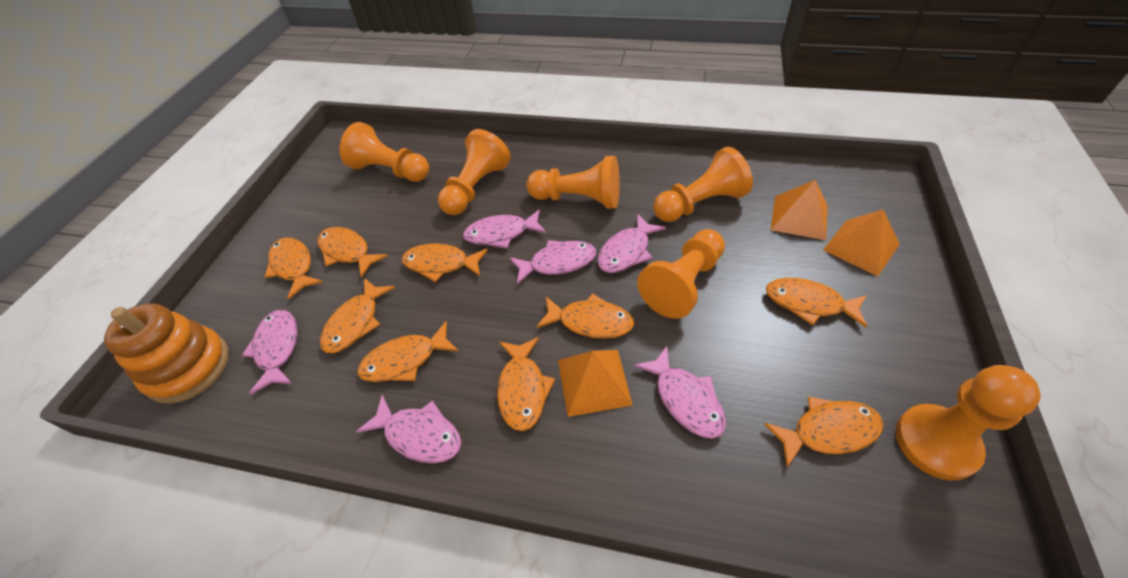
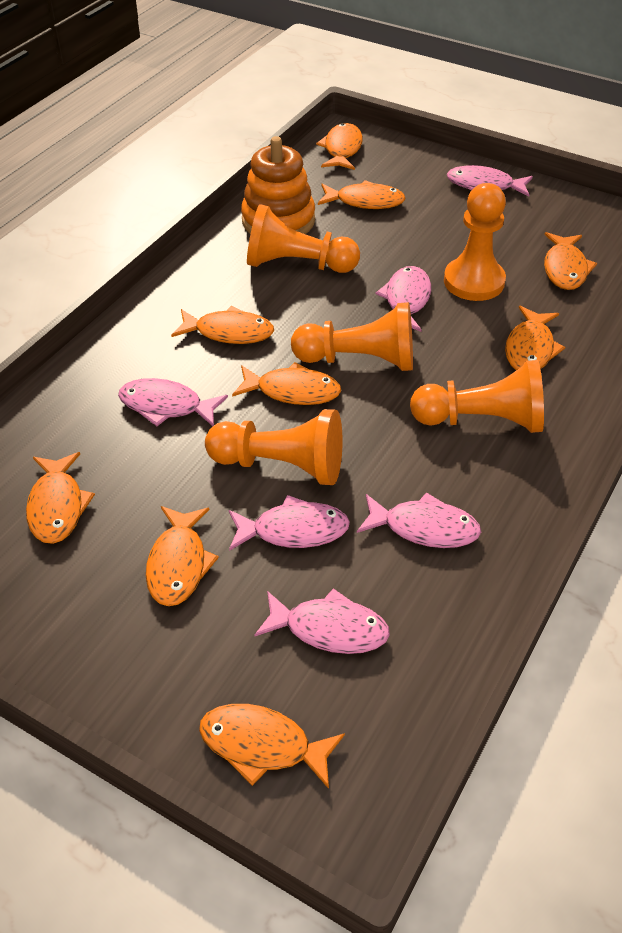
orange pawn: [340,122,429,182] [438,129,511,215] [526,156,620,209] [637,229,725,319] [654,147,753,222] [896,365,1041,481] = 6 -> [205,409,343,485] [247,204,360,273] [291,302,413,371] [410,360,544,433] [444,183,506,301] = 5
orange pyramid: [558,350,633,417] [771,180,828,240] [823,210,900,276] = 3 -> none = 0

